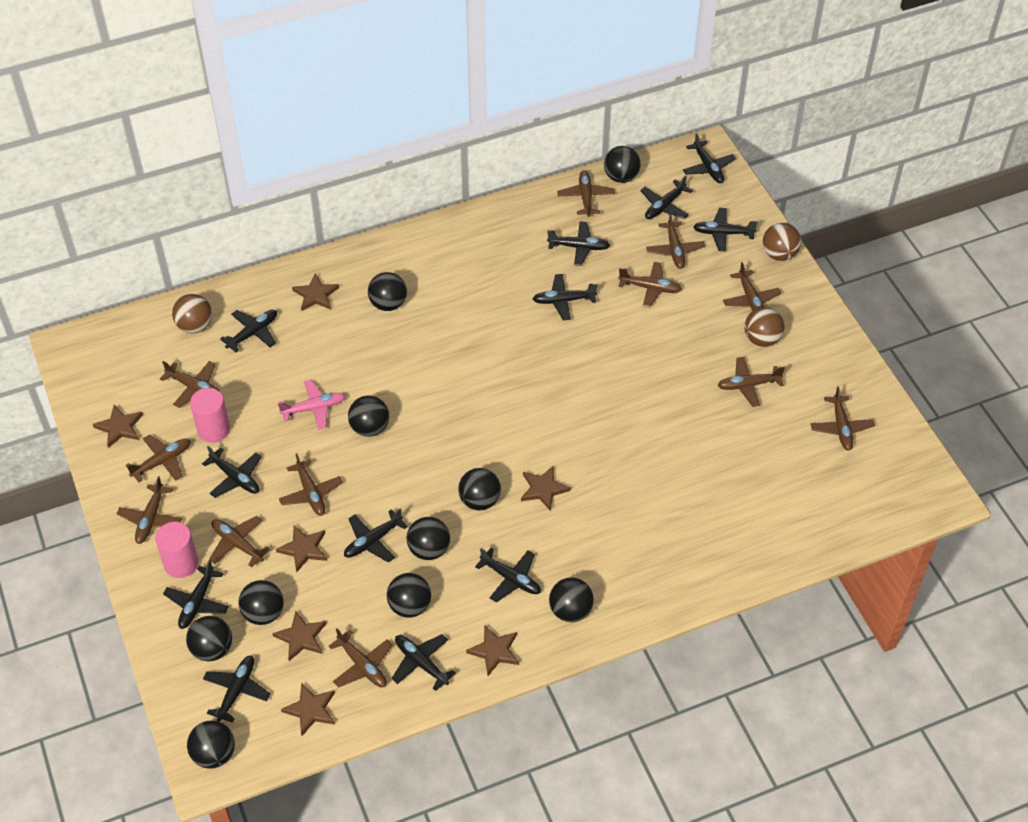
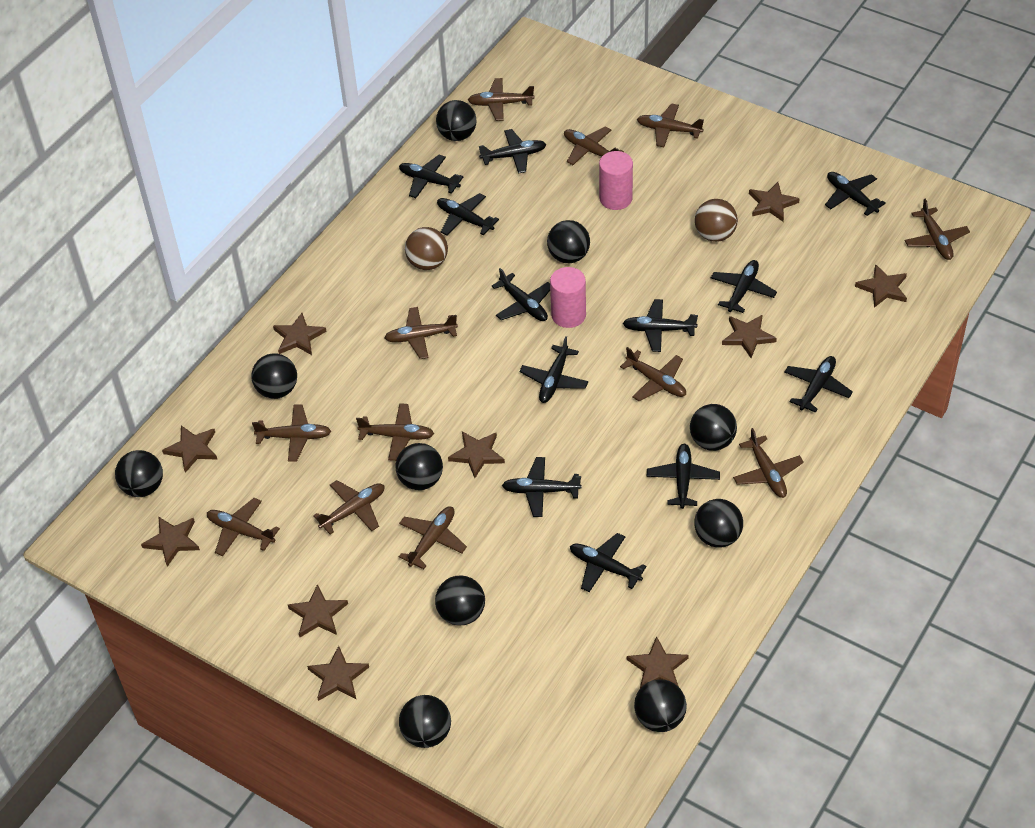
brown ball: [172,294,212,333] [744,307,784,347] [763,223,801,261] = 3 -> [405,227,448,270] [695,199,738,242] = 2
brown star: [93,405,143,448] [272,611,326,661] [276,526,327,572] [281,682,335,736] [292,273,339,311] [466,625,519,676] [521,465,571,511] = 7 -> [141,517,200,567] [162,426,218,473] [273,313,327,355] [288,584,348,637] [307,646,369,701] [448,431,505,478] [627,636,689,688] [722,315,777,358] [749,182,800,222] [855,264,907,308] = 10
pink plane: [278,380,346,430] = 1 -> none = 0

